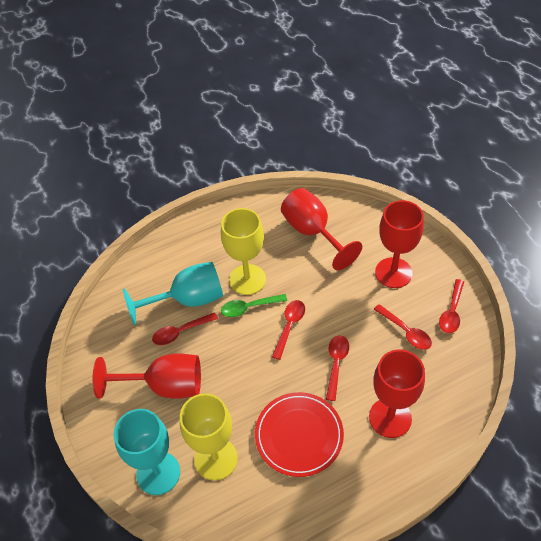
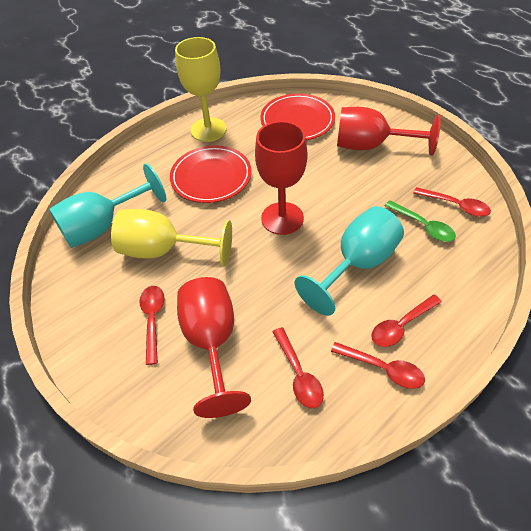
red goblet: [93,353,201,399] [281,188,362,270] [369,350,425,438] [375,200,424,288] = 4 -> [177,277,251,418] [255,121,308,235] [337,107,441,156] = 3
red plate: [255,392,344,477] = 1 -> [170,145,252,203] [260,93,335,140] = 2

